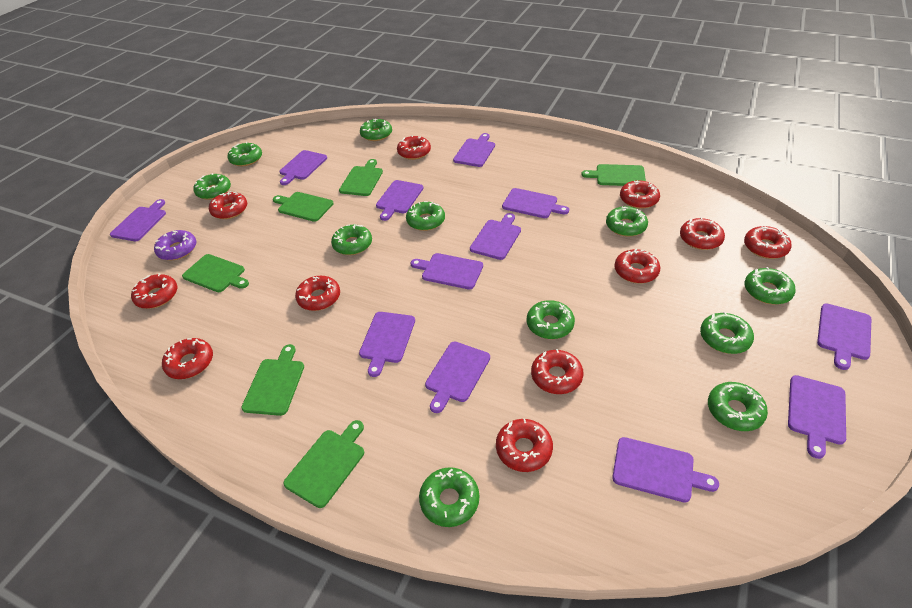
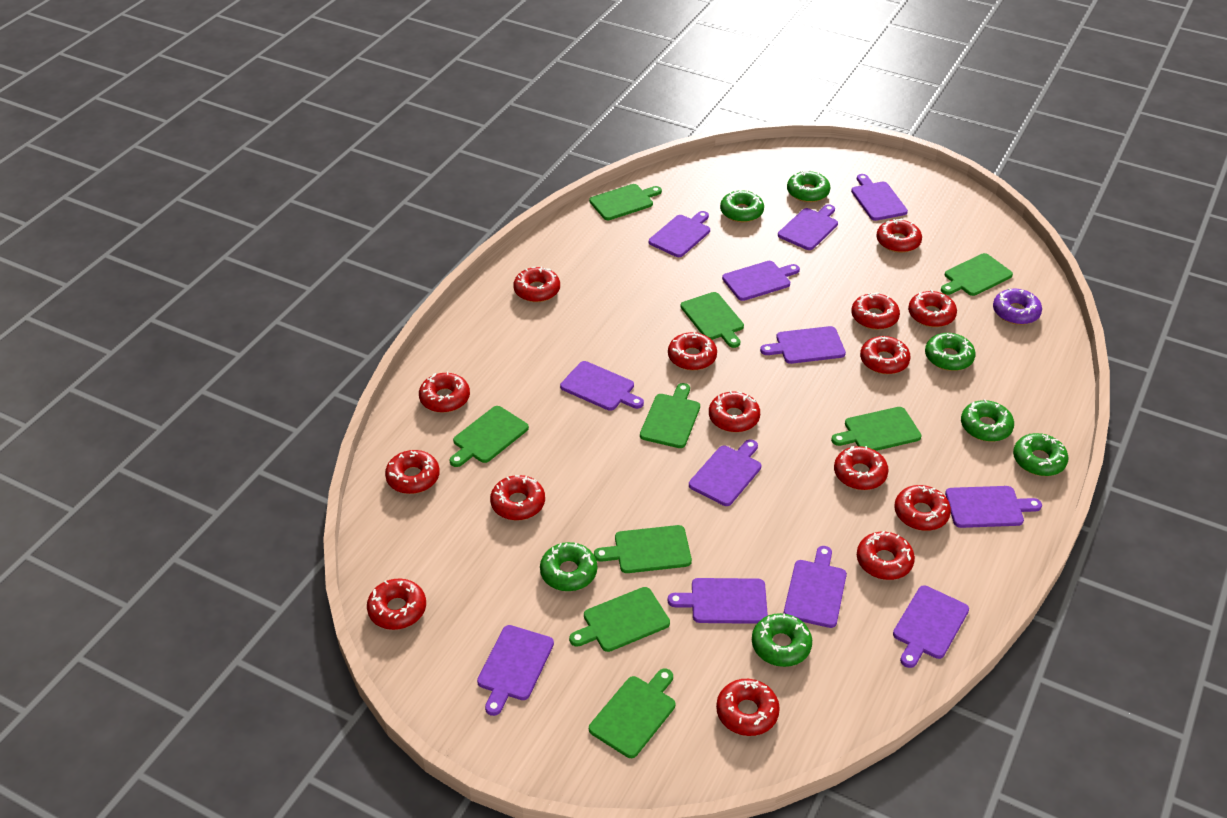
green cutting board: [182,254,249,292] [241,344,304,416] [273,192,334,222] [283,420,364,508] [339,159,383,196] [581,164,646,186] = 6 -> [450,406,529,467] [569,587,670,652] [589,184,662,220] [589,668,675,758] [594,525,692,573] [640,383,700,448] [681,292,744,348] [831,407,922,451] [941,253,1013,296] = 9
green donut: [193,173,231,200] [227,142,262,166] [331,224,372,255] [360,119,392,141] [406,201,445,231] [419,467,479,527] [527,300,575,339] [606,206,648,237] [700,312,754,354] [708,382,768,431] [744,267,796,305] = 11 -> [540,542,597,591] [720,190,764,222] [752,613,812,667] [787,170,831,202] [925,333,976,371] [961,399,1014,442] [1013,433,1069,476] = 7
red donut: [131,273,177,309] [162,338,213,379] [209,191,247,219] [295,276,340,311] [397,135,431,160] [496,419,553,472] [531,349,584,394] [614,249,660,283] [620,180,660,209] [680,217,725,250] [744,226,792,259] = 11 -> [367,578,426,630] [385,450,440,494] [419,371,470,413] [490,475,545,520] [513,267,560,302] [668,332,717,370] [709,391,760,432] [716,679,780,736] [834,446,889,490] [851,292,900,330] [857,531,915,580] [860,336,911,374] [876,218,922,253] [894,485,951,531] [908,290,957,327] = 15

